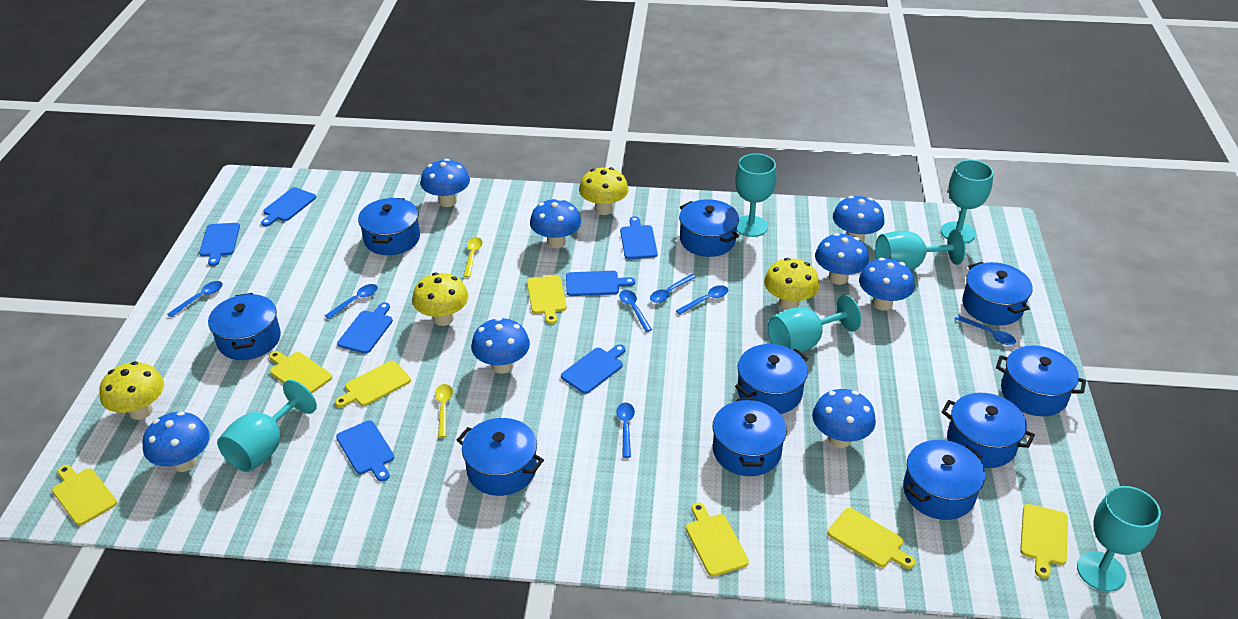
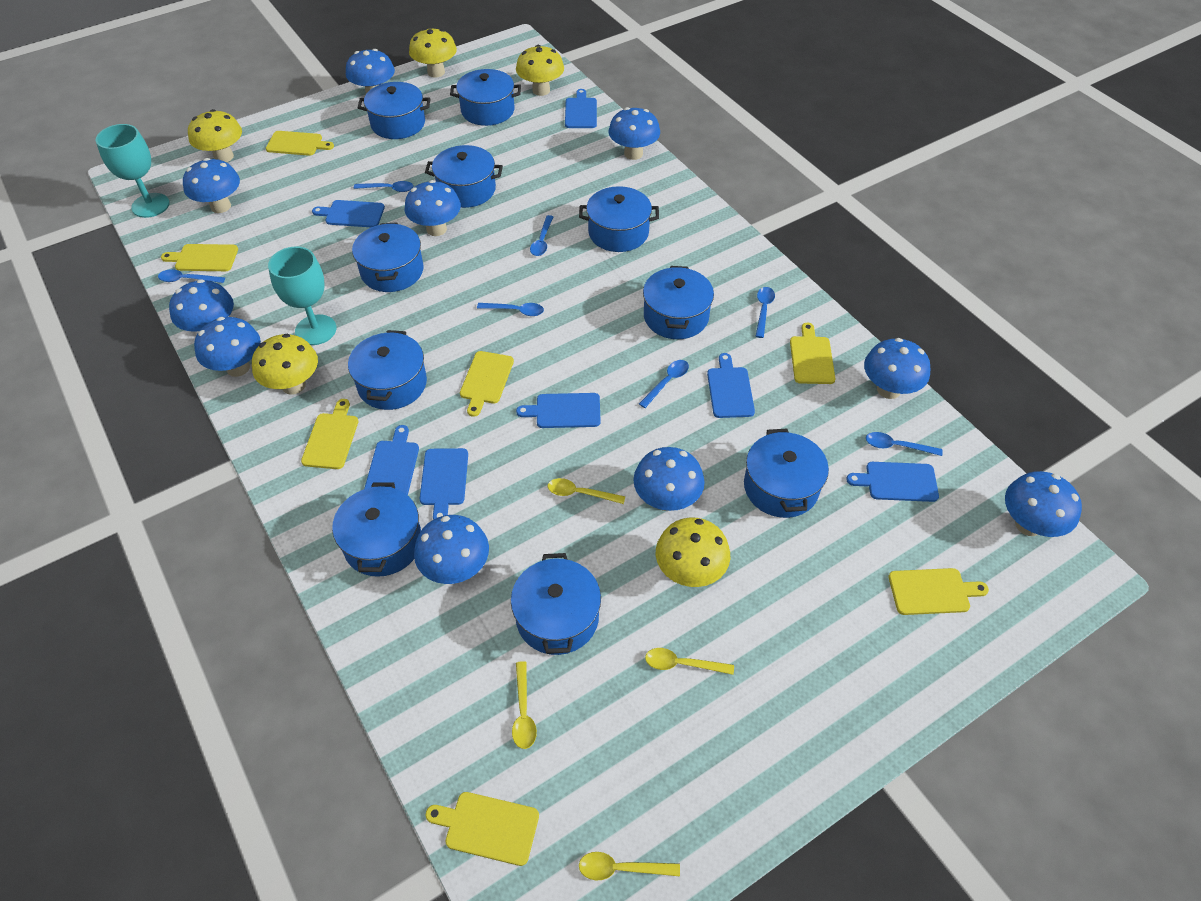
blue mushroom: [142,411,210,472] [421,159,470,207] [471,317,530,374] [530,198,581,248] [812,389,876,448] [815,233,869,285] [833,196,885,242] [859,258,915,310] = 8 -> [169,279,234,332] [183,158,240,213] [194,317,261,377] [346,49,395,94] [405,180,461,236] [414,515,489,584] [608,107,660,160] [633,447,705,511] [864,338,930,399] [1005,471,1082,537] = 10
turquoise goblet: [217,380,317,472] [735,153,776,237] [768,295,861,352] [875,229,966,270] [941,160,993,243] [1077,486,1161,592] = 6 -> [96,124,170,218] [268,247,336,345] = 2
yellow mushroom: [99,361,164,420] [412,272,469,326] [579,167,629,215] [764,258,819,310] = 4 -> [188,109,242,162] [252,334,318,395] [409,28,457,77] [516,45,564,96] [656,517,730,587] = 5
yellow spoon: [435,384,453,438] [463,237,483,278] = 2 -> [512,661,537,749] [548,478,625,504] [579,852,680,880] [645,648,734,675] = 4

